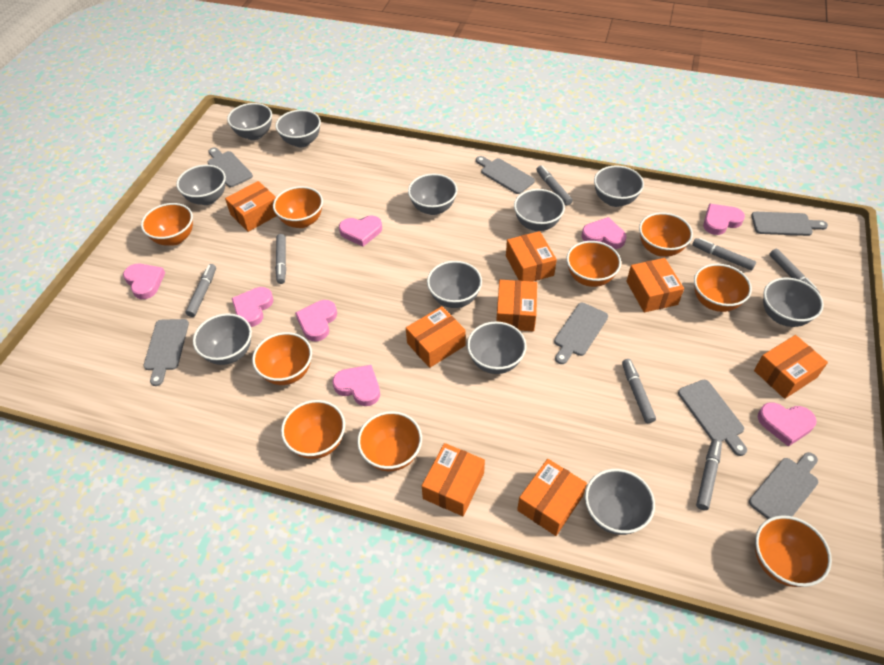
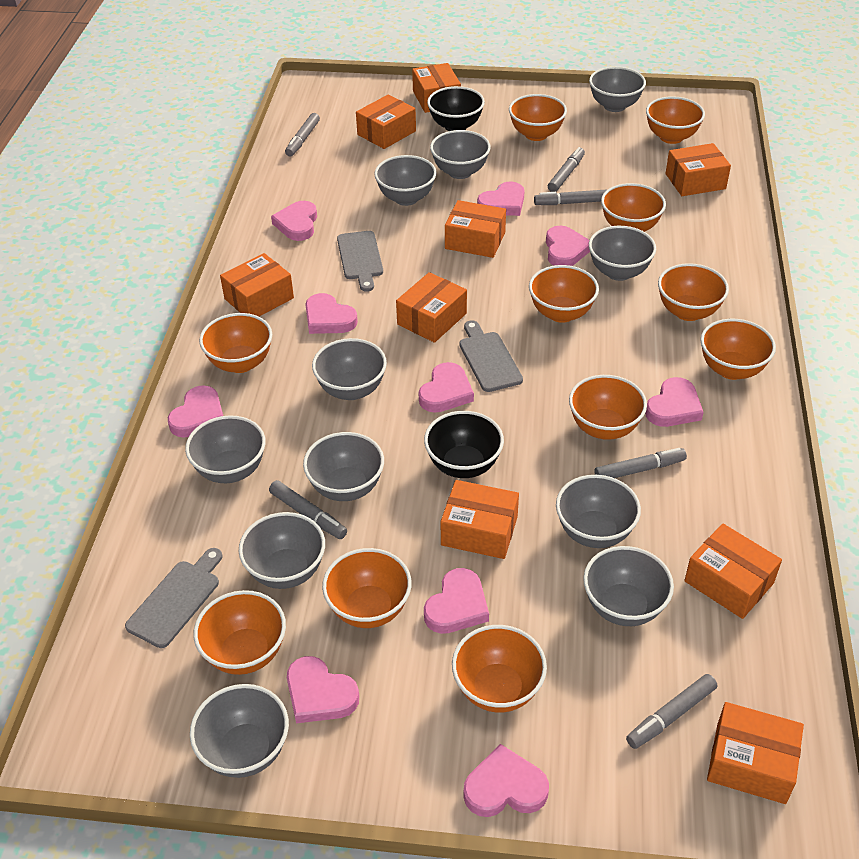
black bowl: none = 0 -> [424,411,504,478] [427,86,485,131] = 2
grey cutting board: [144,319,189,386] [207,147,253,187] [476,156,535,194] [554,303,608,364] [678,380,747,456] [749,452,818,519] [751,212,828,236] = 7 -> [125,548,222,648] [337,231,383,292] [459,320,523,392] = 3
grey marker: [186,264,216,317] [275,234,286,284] [536,166,573,206] [622,359,656,423] [692,238,756,270] [696,439,722,510] [769,249,820,293] = 7 -> [269,480,347,539] [285,113,320,157] [534,190,606,205] [548,147,585,192] [594,448,687,478] [626,674,717,749] = 6
orange bowl: [141,203,193,246] [252,332,312,385] [273,186,323,228] [281,400,345,459] [357,411,422,471] [566,241,621,287] [639,212,693,257] [694,264,752,312] [755,515,832,587] = 9 -> [193,590,286,675] [199,313,272,373] [322,548,411,628] [452,625,547,713] [509,94,567,141] [529,265,599,323] [569,375,647,440] [601,183,666,232] [646,96,705,144] [658,263,729,321] [701,319,776,380] = 11
orange box: [225,181,277,232] [406,306,466,368] [422,443,485,516] [496,280,537,331] [506,231,557,282] [517,459,587,536] [627,258,684,312] [754,335,828,399] = 8 -> [220,253,294,316] [356,95,416,149] [396,272,467,343] [412,63,461,113] [441,480,519,559] [445,200,506,258] [666,143,731,196] [684,524,782,619] [707,702,804,804] = 9
pink heart: [123,264,165,299] [232,287,274,327] [295,300,337,341] [333,365,380,406] [339,216,382,247] [582,217,626,249] [703,204,745,235] [758,402,817,447] = 8 -> [168,385,223,438] [271,201,317,241] [287,656,359,723] [305,293,358,334] [418,362,474,413] [424,568,489,634] [463,744,549,817] [477,182,524,216] [546,226,590,266] [645,377,704,427] = 10

